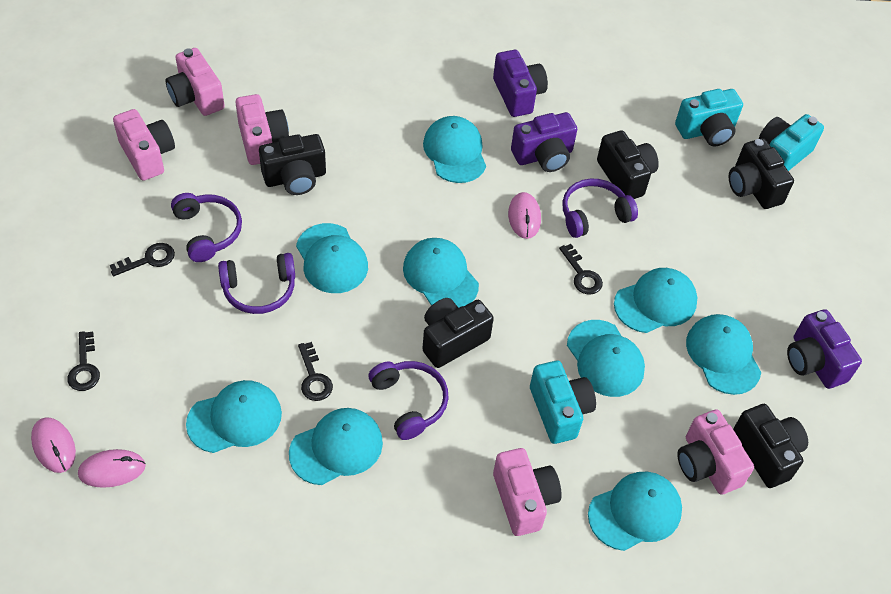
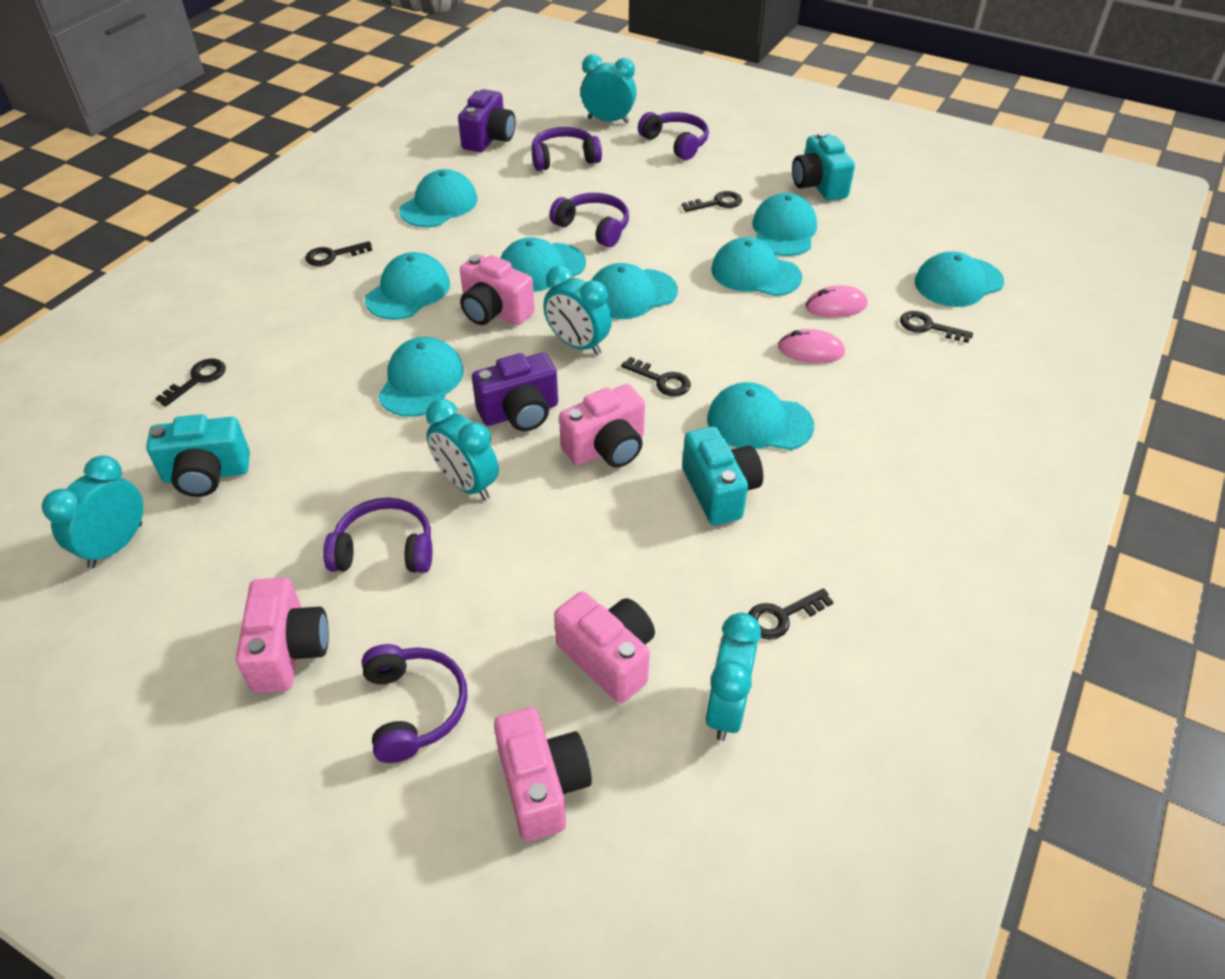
black camera: [259,134,326,195] [423,298,494,368] [597,130,659,199] [729,138,794,209] [733,404,808,488] = 5 -> none = 0
black key: [67,331,100,391] [110,243,175,276] [298,342,333,401] [559,244,603,295] = 4 -> [156,359,226,407] [305,241,372,266] [621,357,691,396] [682,191,742,212] [748,588,833,640] [900,311,973,343] = 6
pink mouse: [31,417,76,473] [78,449,146,488] [508,192,541,239] = 3 -> [778,329,845,363] [805,285,867,318] = 2
purple camera: [493,50,548,117] [511,112,577,172] [787,309,862,389] = 3 -> [458,89,515,152] [472,353,558,431] = 2
purple headphones: [171,193,242,262] [218,253,295,314] [368,361,449,440] [562,178,638,238] = 4 -> [323,497,432,573] [362,644,467,763] [532,127,602,171] [549,193,629,247] [638,112,709,160] = 5
turquoise clock: none = 0 -> [42,455,143,568] [426,399,499,500] [543,265,612,355] [581,54,637,124] [705,612,761,741] = 5

